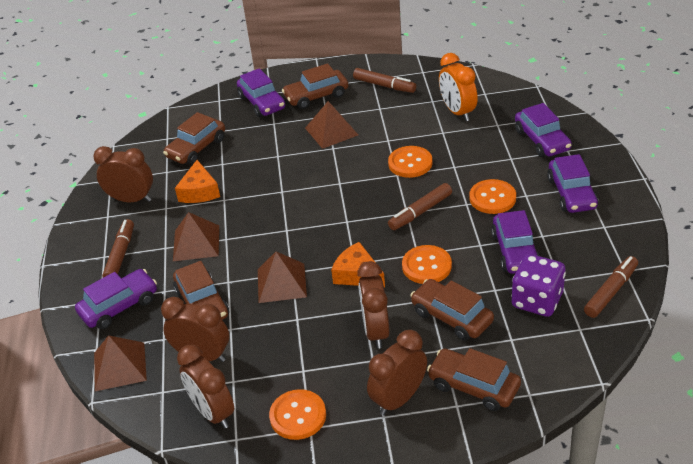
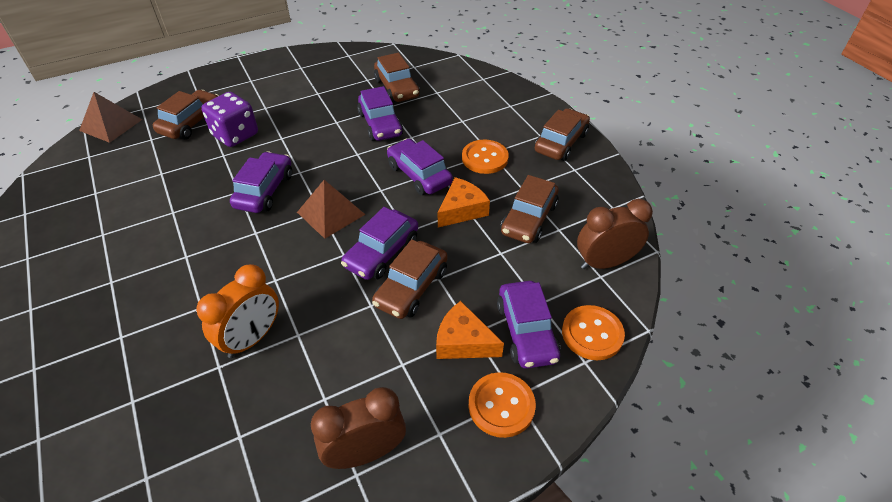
brown clock: [93,146,153,202] [161,297,229,362] [177,345,234,429] [357,261,390,349] [367,330,427,415] = 5 -> [311,387,406,469] [577,199,653,269] = 2
brown marker: [102,219,134,278] [353,68,416,93] [388,183,452,230] [584,256,638,318] = 4 -> none = 0
brown pyramid: [94,335,147,391] [173,212,219,261] [258,251,307,303] [305,101,358,149] = 4 -> [79,92,143,143] [297,180,365,239] = 2
orange button: [269,389,326,440] [388,146,433,178] [402,245,452,284] [469,179,516,214] = 4 -> [462,140,509,174] [468,372,536,438] [562,305,625,360] = 3

